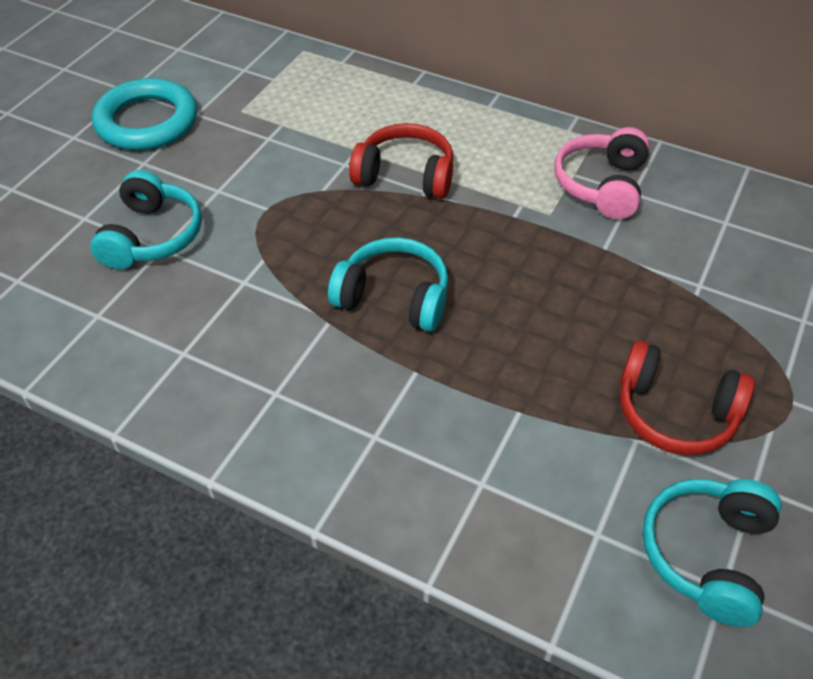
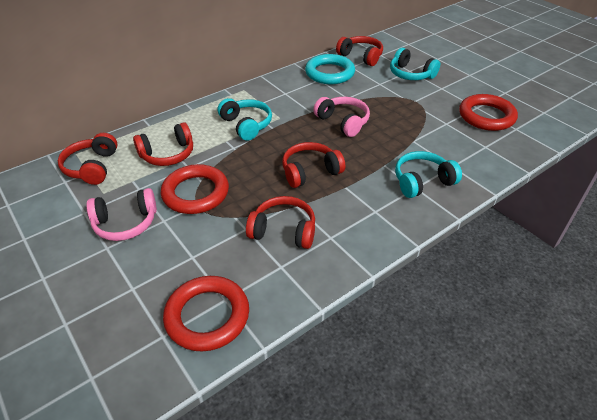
pink headphones: [554,127,650,219] = 1 -> [86,188,157,241] [313,97,370,137] = 2
red headphones: [349,123,453,199] [620,340,755,455] = 2 -> [58,133,118,185] [133,122,193,166] [246,196,315,249] [282,142,345,188] [336,36,383,66] = 5
red ring: none = 0 -> [161,164,229,214] [163,276,249,351] [459,94,518,131] = 3

